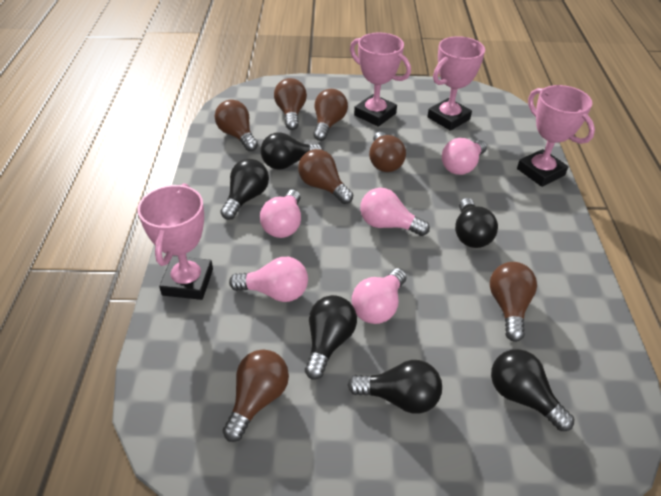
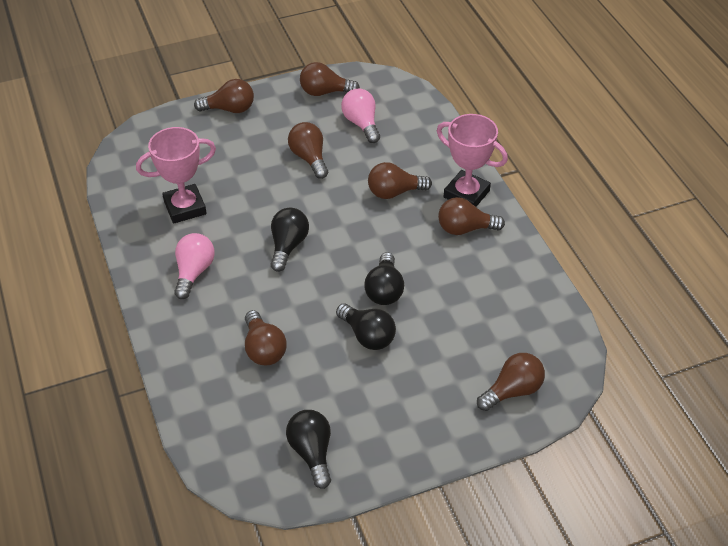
black light bulb: [220,159,269,220] [260,133,323,170] [305,295,357,380] [348,360,442,414] [455,198,498,248] [491,349,575,431] = 6 -> [271,208,309,272] [286,410,331,489] [336,304,396,350] [364,252,404,305] = 4
pink light bulb: [229,257,308,302] [260,190,301,238] [352,268,407,324] [360,188,430,236] [442,138,487,175] = 5 -> [174,233,215,299] [341,89,380,143] = 2
pink trophy: [138,183,213,300] [350,33,411,127] [427,36,485,131] [517,85,595,187] = 4 -> [136,127,216,224] [437,114,508,207] = 2

